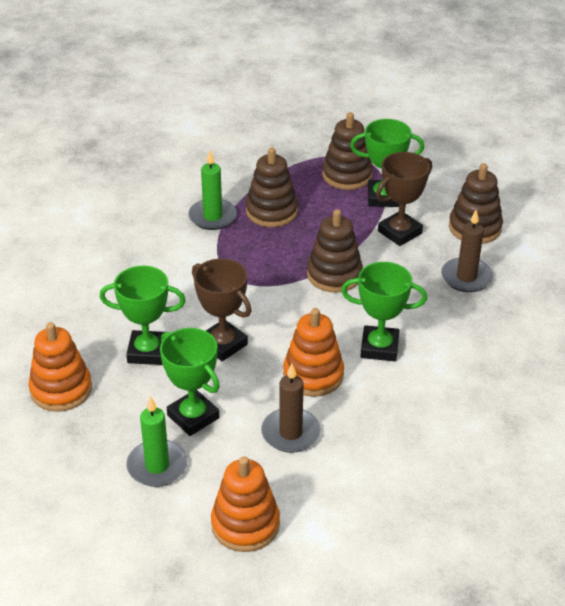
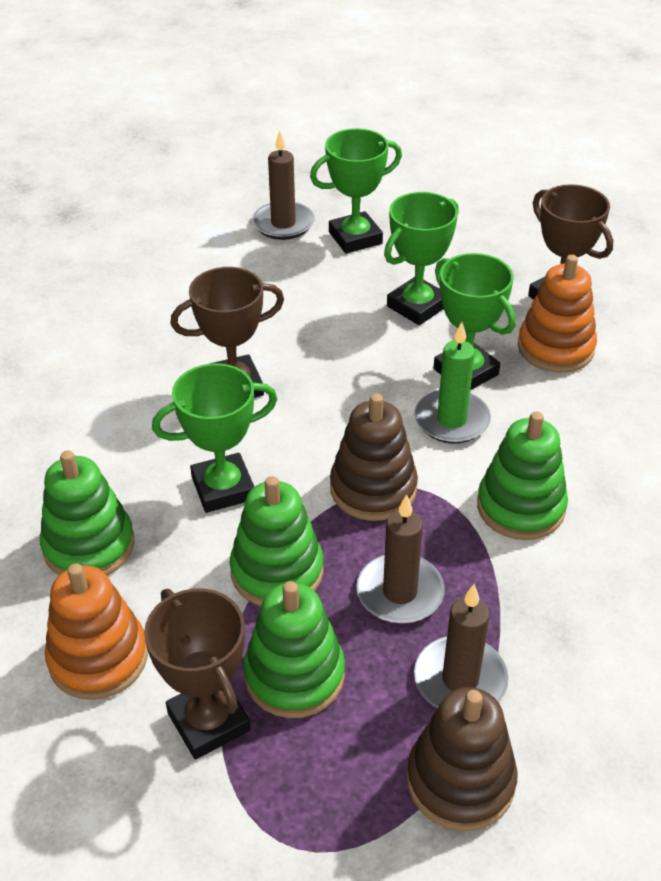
brown candle: [261,363,321,453] [441,210,493,292] = 2 -> [252,130,315,240] [356,494,445,624] [414,584,509,709] = 3
brown stacking toy: [246,148,298,227] [307,209,363,293] [322,112,373,190] [449,163,503,244] = 4 -> [330,393,418,521] [407,687,518,831] = 2
brown trophy: [192,258,251,361] [376,152,432,246] = 2 -> [144,588,251,760] [170,267,284,398] [528,184,613,300] = 3
green candle: [126,396,188,487] [188,151,237,230] = 2 -> [414,322,491,444] = 1
green stacking toy: none = 0 -> [40,450,135,576] [230,476,324,606] [243,581,345,718] [477,411,568,540] = 4
orange stacking toy: [29,322,92,412] [211,456,280,552] [283,308,344,397] = 3 -> [45,563,148,700] [518,255,597,373] = 2

